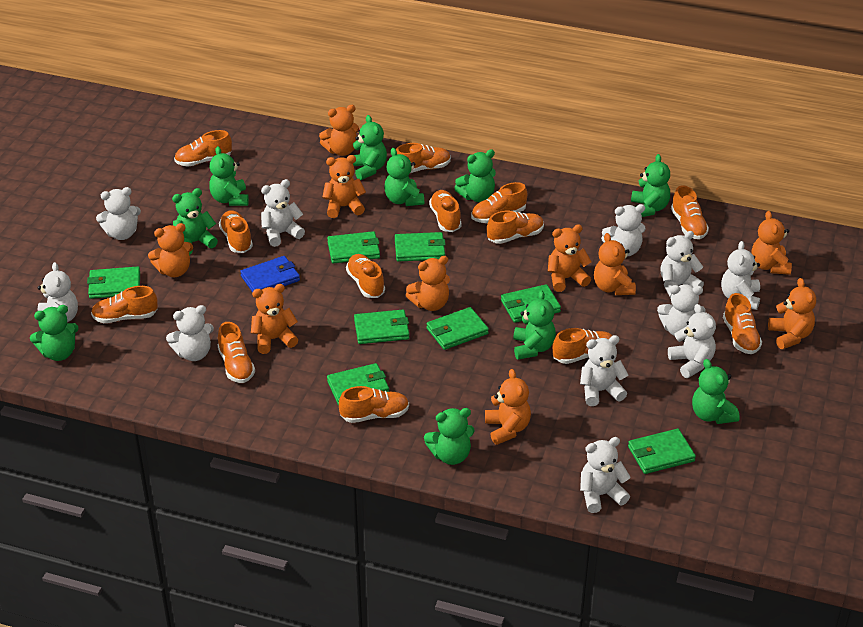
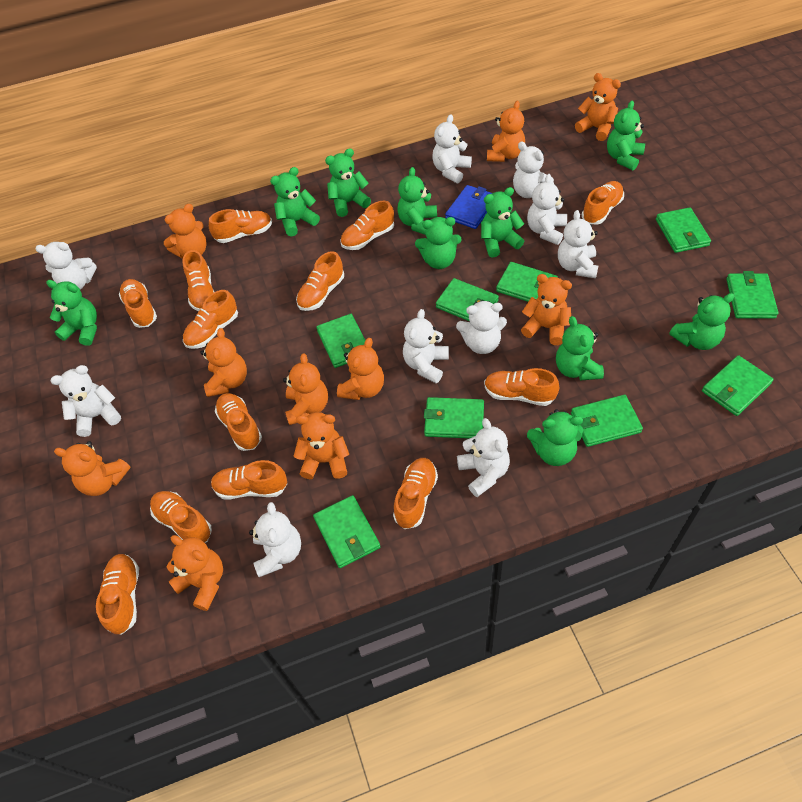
green wallet: [87,266,140,299] [327,231,380,263] [327,363,389,405] [354,310,409,344] [395,232,446,262] [426,307,489,350] [501,284,561,323] [628,429,696,474] = 8 -> [313,495,380,568] [316,314,366,368] [424,397,484,439] [436,278,499,321] [496,262,558,302] [571,395,643,447] [656,207,711,253] [702,355,773,416] [726,271,779,319] = 9
white teddy bear: [38,262,78,322] [96,187,141,240] [166,305,214,361] [261,179,305,247] [580,335,628,406] [580,437,631,513] [601,204,646,256] [657,284,705,336] [660,231,704,298] [668,304,716,378] [721,241,760,310] = 11 -> [35,242,97,290] [50,365,121,437] [249,502,301,577] [403,309,449,383] [432,114,472,183] [456,300,507,354] [457,418,510,497] [513,142,554,198] [527,174,567,245] [558,210,598,278] = 10

